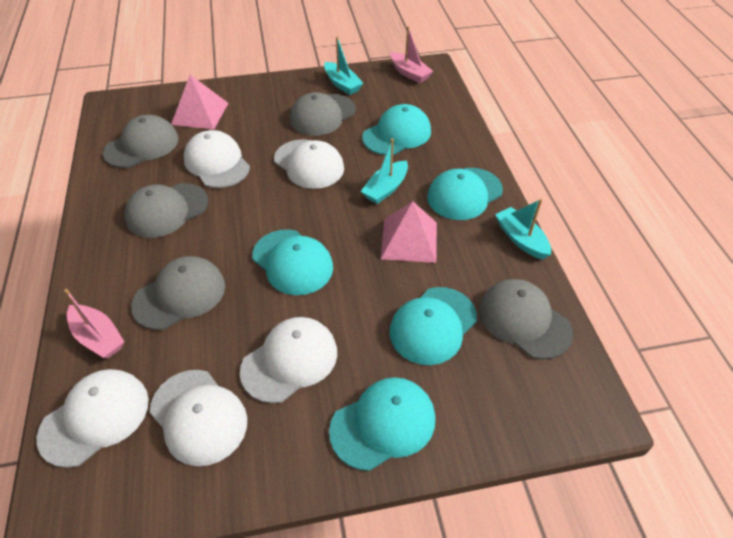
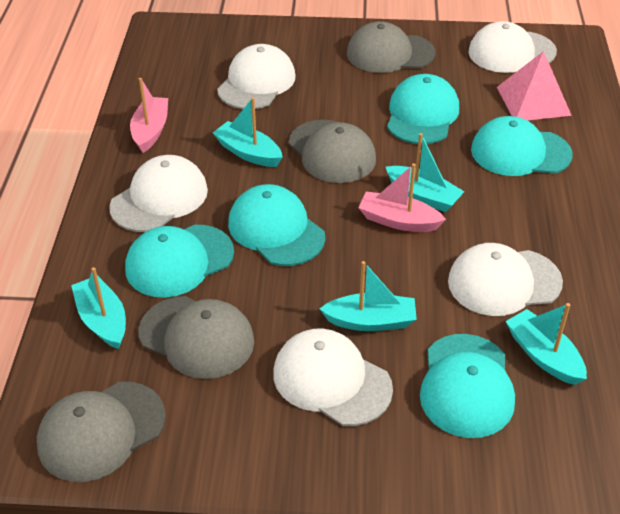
grey cap: [103,115,179,168] [125,183,208,238] [131,256,225,330] [290,92,356,136] [479,279,573,360] = 5 -> [37,382,166,482] [138,296,254,379] [289,120,376,183] [347,21,435,73] = 4
pink pyramid: [171,75,228,130] [381,201,437,263] = 2 -> [497,51,572,121] = 1
turquoise boat: [324,36,363,95] [361,138,408,204] [495,198,551,260] = 3 -> [71,267,126,349] [213,97,283,167] [320,261,417,331] [386,133,465,212] [506,303,587,385] = 5

